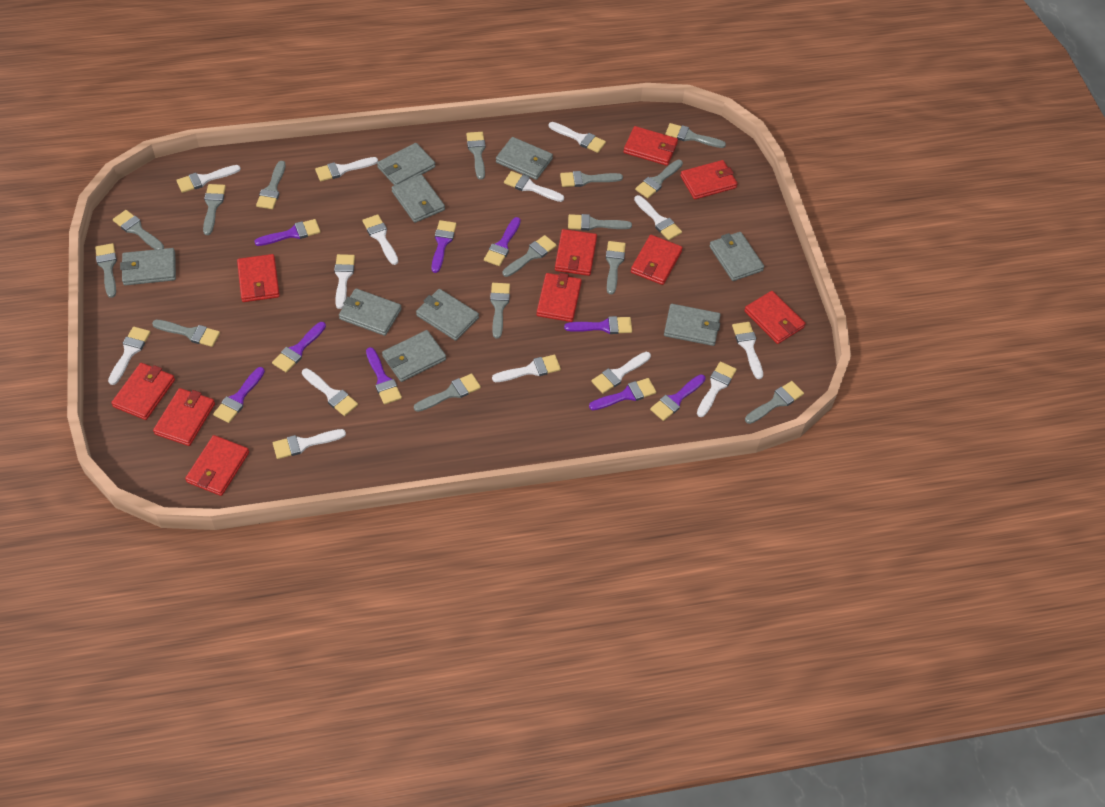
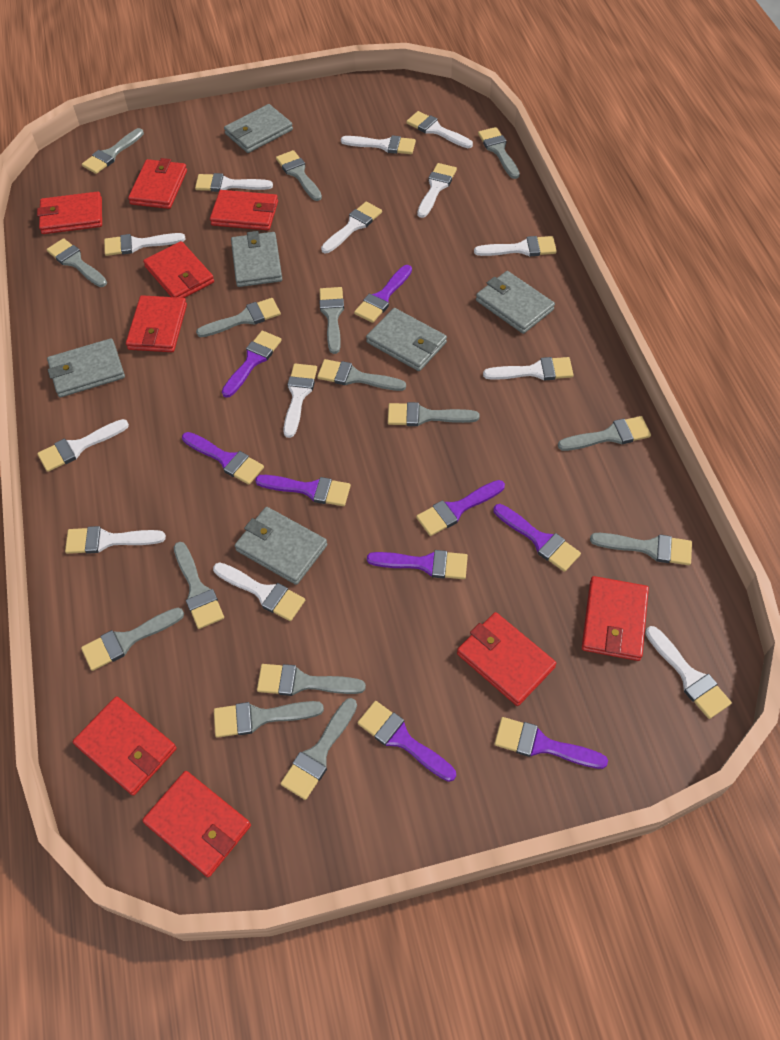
grey wallet: [120,248,176,285] [339,288,402,336] [377,143,436,185] [382,330,446,382] [391,174,445,223] [416,289,479,341] [496,137,553,180] [664,304,720,346] [709,232,764,281] = 9 -> [47,338,125,397] [224,104,293,153] [231,231,282,287] [235,507,327,585] [366,308,447,371] [476,271,555,334] = 6
red wallet: [111,363,175,420] [153,388,215,446] [185,435,249,496] [237,254,280,302] [536,273,582,322] [555,229,597,276] [624,126,678,166] [631,235,683,285] [680,160,738,199] [744,291,806,344] = 10 -> [37,192,102,234] [73,696,177,796] [126,295,187,352] [128,158,187,209] [142,771,251,877] [143,241,214,298] [210,190,278,230] [457,612,556,706] [582,576,649,661] = 9
white brush: [108,327,151,385] [176,165,241,193] [273,429,346,459] [302,368,358,416] [315,157,378,181] [334,254,355,309] [362,214,398,265] [492,355,561,382] [504,171,564,202] [549,122,606,153] [591,352,651,394] [634,195,682,240] [697,362,737,417] [732,322,763,379] = 14 -> [37,419,129,472] [65,526,166,554] [104,233,186,256] [195,173,273,192] [213,562,305,621] [283,364,317,438] [321,202,382,253] [341,135,416,154] [406,111,473,148] [417,163,457,218] [474,236,557,256] [483,357,574,380] [645,626,732,719] = 13

